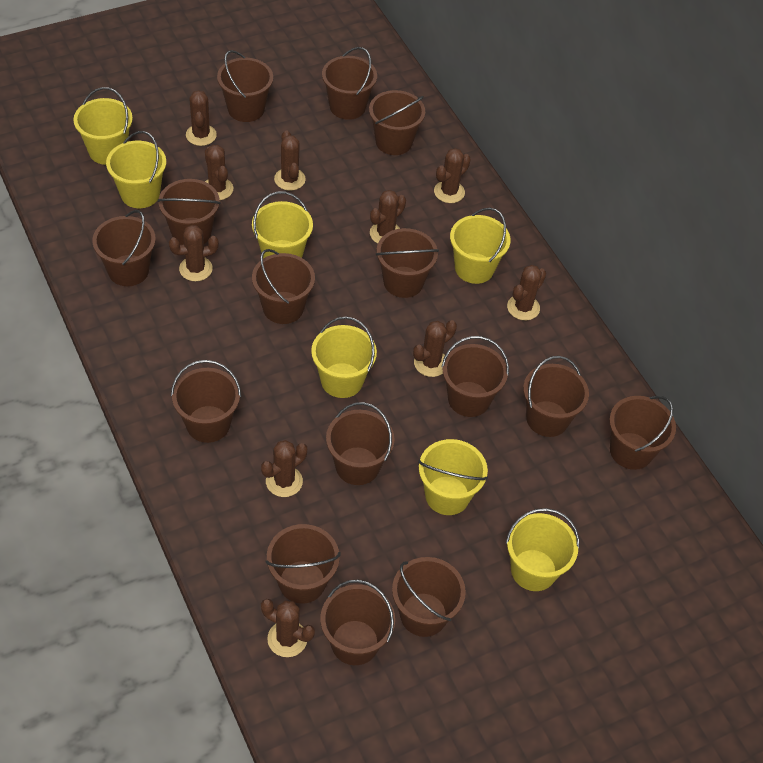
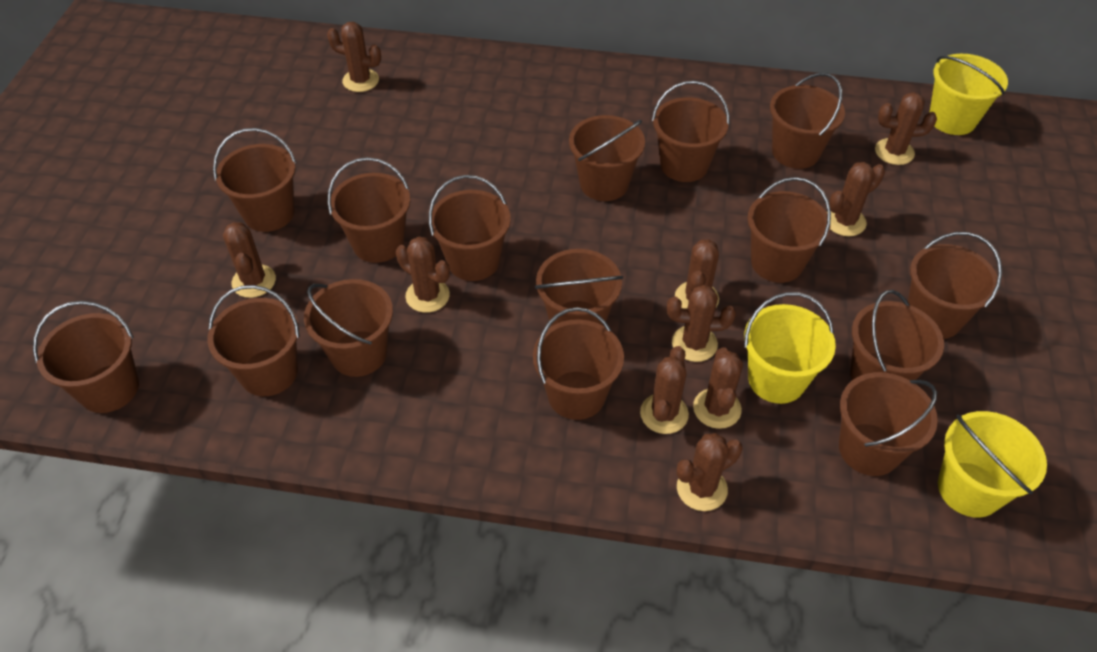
yellow bucket: [73,87,133,165] [106,131,166,208] [252,192,313,259] [311,317,377,398] [418,439,488,515] [450,208,511,284] [506,508,579,591] = 7 -> [744,292,836,404] [929,54,1008,135] [938,411,1047,518] = 3

